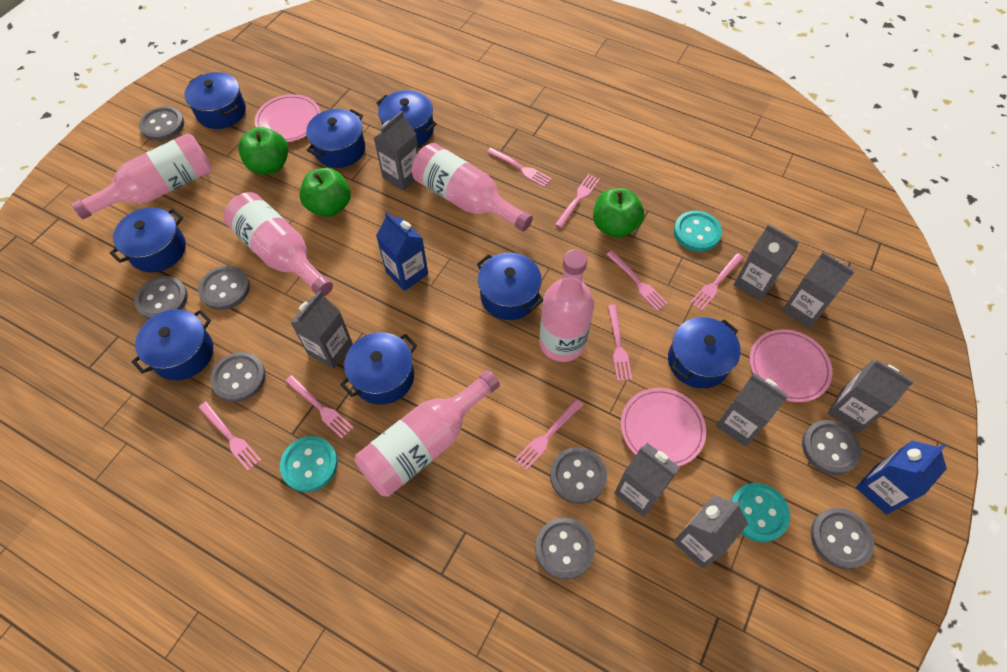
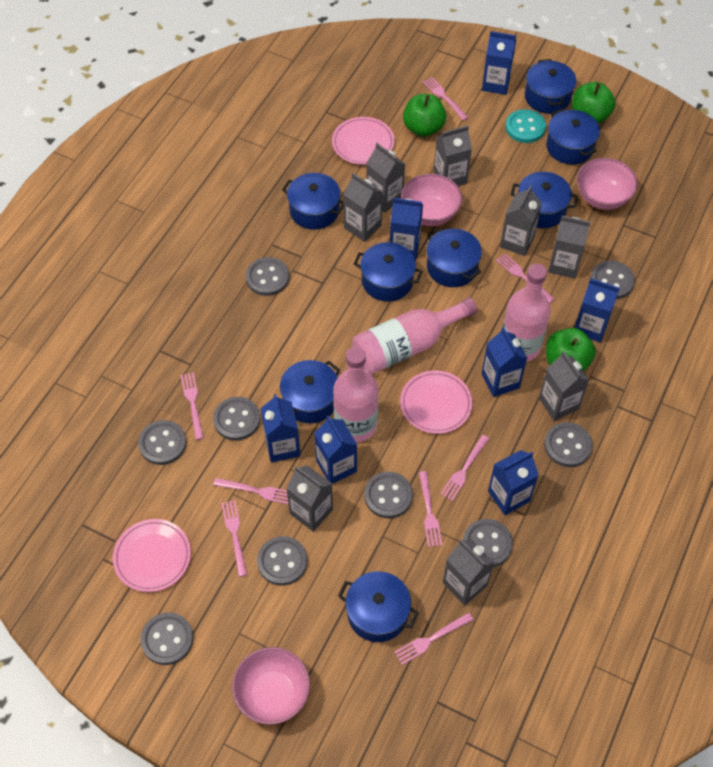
blue carton: [376,212,428,291] [856,441,947,514] = 2 -> [261,394,301,463] [314,416,357,484] [390,198,423,259] [482,31,516,95] [482,327,528,397] [488,450,539,515] [575,278,620,342] = 7
grey button: [135,276,188,320] [139,106,184,141] [198,266,250,310] [210,352,266,402] [535,517,595,580] [550,447,607,504] [802,420,862,475] [810,508,874,569] = 8 -> [138,420,187,465] [140,613,193,665] [213,397,260,441] [246,257,290,296] [257,536,307,586] [364,472,413,518] [463,519,513,567] [544,422,593,467] [590,260,635,299] = 9
pink bottle: [71,134,212,219] [223,192,333,296] [355,370,500,497] [412,143,533,231] [539,250,594,362] = 5 -> [333,347,378,442] [352,298,477,374] [503,264,551,362] = 3
pink bowl: none = 0 -> [232,647,310,725] [401,174,462,226] [577,158,638,210] = 3
turquoise button: [280,436,338,492] [674,211,722,252] [731,483,790,542] = 3 -> [505,109,546,143] = 1

